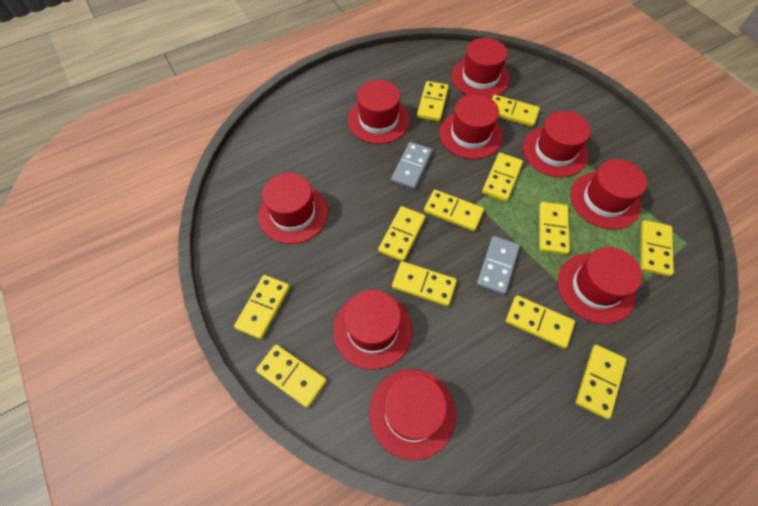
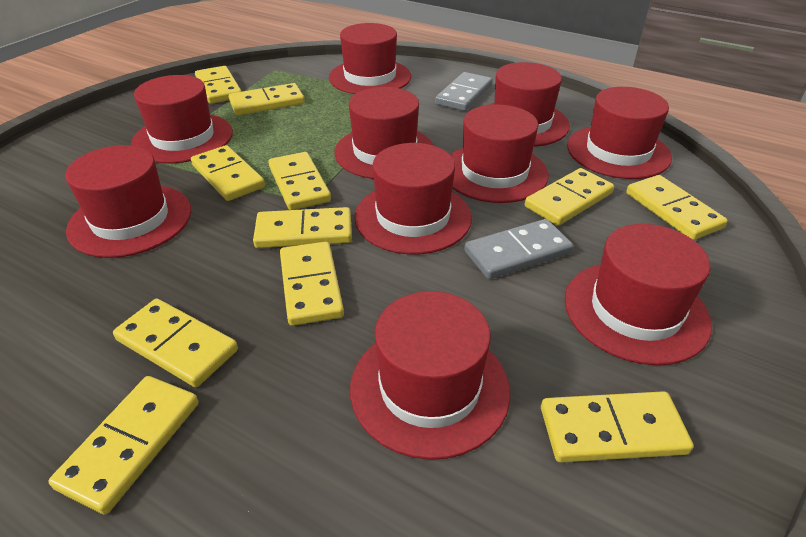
red hat: [258,173,328,244] [333,290,413,370] [348,80,410,144] [369,369,456,460] [439,94,503,159] [451,38,510,98] [523,111,591,177] [558,247,642,324] [570,159,647,230] = 9 -> [65,145,191,258] [131,75,233,163] [329,23,411,94] [334,87,434,179] [350,291,510,460] [354,143,472,254] [450,104,549,203] [489,62,570,147] [565,224,712,365] [567,87,672,179] = 10
yellow domino: [234,275,290,339] [256,344,327,408] [378,206,425,262] [392,261,457,306] [417,81,449,121] [424,190,484,231] [482,153,523,201] [492,95,540,127] [506,295,575,348] [539,202,570,255] [576,345,626,419] [641,220,674,277] = 12 -> [48,376,198,514] [113,299,238,387] [191,145,265,201] [195,66,242,104] [229,83,305,115] [253,207,352,248] [268,152,331,210] [280,241,344,326] [525,168,614,226] [541,391,694,463] [626,175,728,240] = 11

